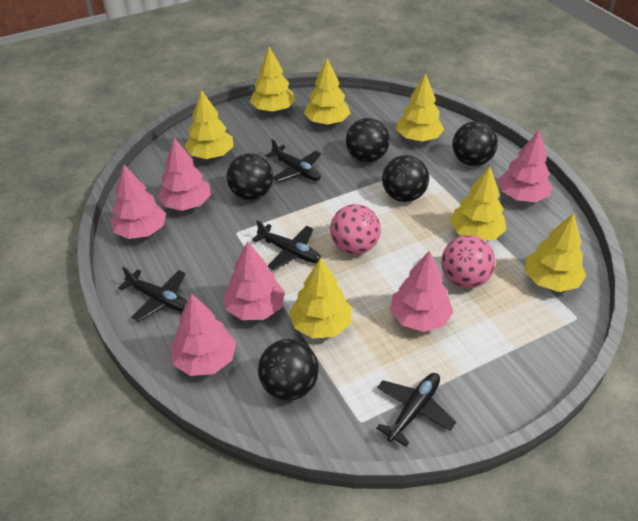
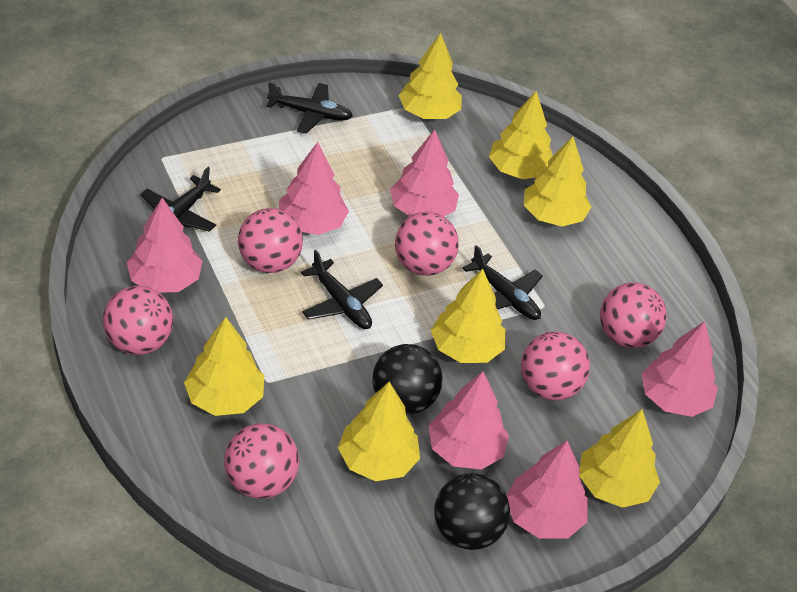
black ball: [227,153,273,200] [258,339,319,400] [346,118,390,162] [382,155,429,202] [452,121,498,166] = 5 -> [372,344,442,414] [434,473,510,550] = 2
pink ball: [330,204,381,255] [441,235,495,288] = 2 -> [103,286,173,355] [224,423,299,499] [238,208,303,273] [395,212,459,276] [521,332,590,400] [600,282,667,348] = 6

